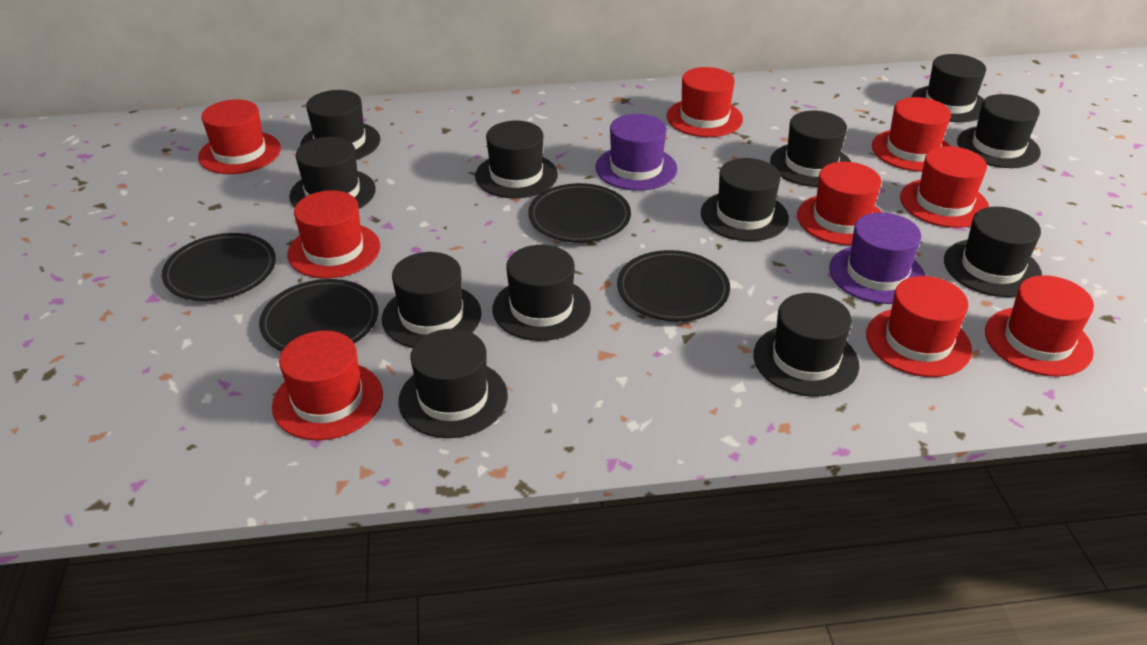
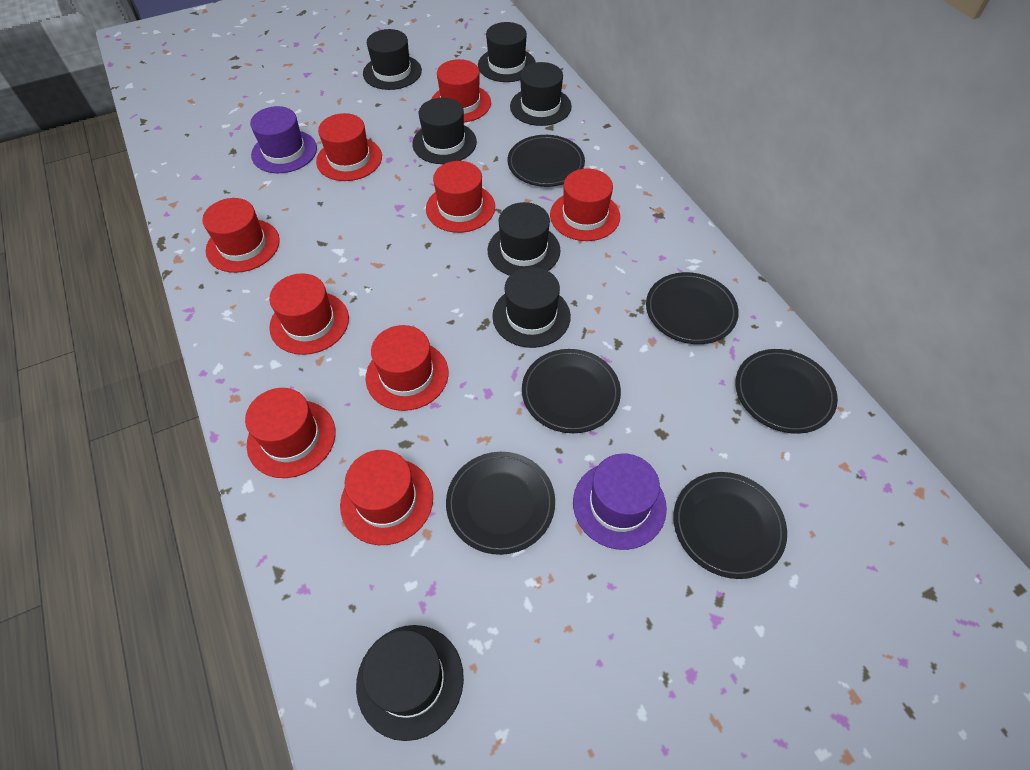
black hat: [289,137,376,209] [300,90,380,160] [382,252,482,348] [398,329,508,438] [475,121,558,198] [493,245,591,341] [701,158,789,241] [753,293,859,397] [770,111,851,187] [911,54,986,122] [944,207,1042,297] [957,94,1041,168] = 12 -> [356,625,464,741] [363,29,422,90] [412,98,477,164] [478,22,536,82] [488,202,561,276] [492,267,571,348] [510,62,572,126] = 7
black plate: [162,233,276,301] [259,279,378,351] [528,183,631,243] [617,250,730,322] = 4 -> [446,452,555,555] [507,135,585,187] [522,349,621,433] [646,272,739,344] [673,472,787,579] [735,349,838,434] = 6

